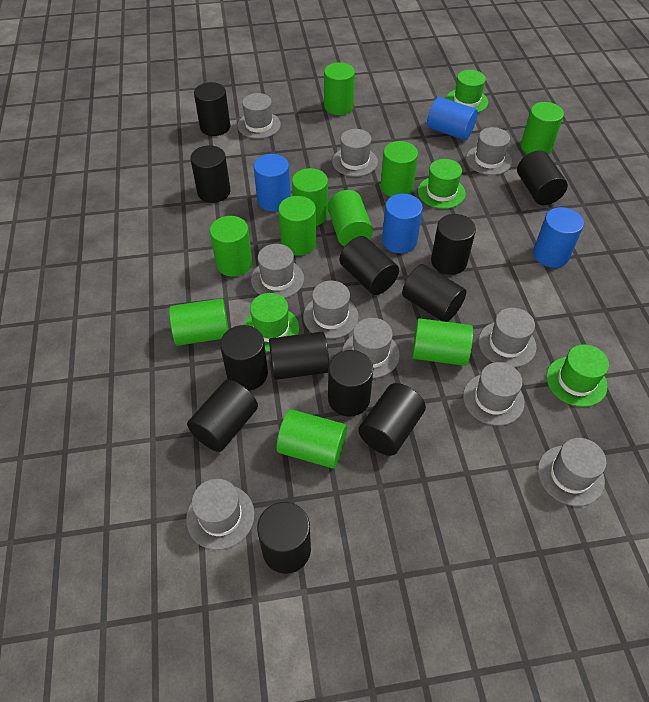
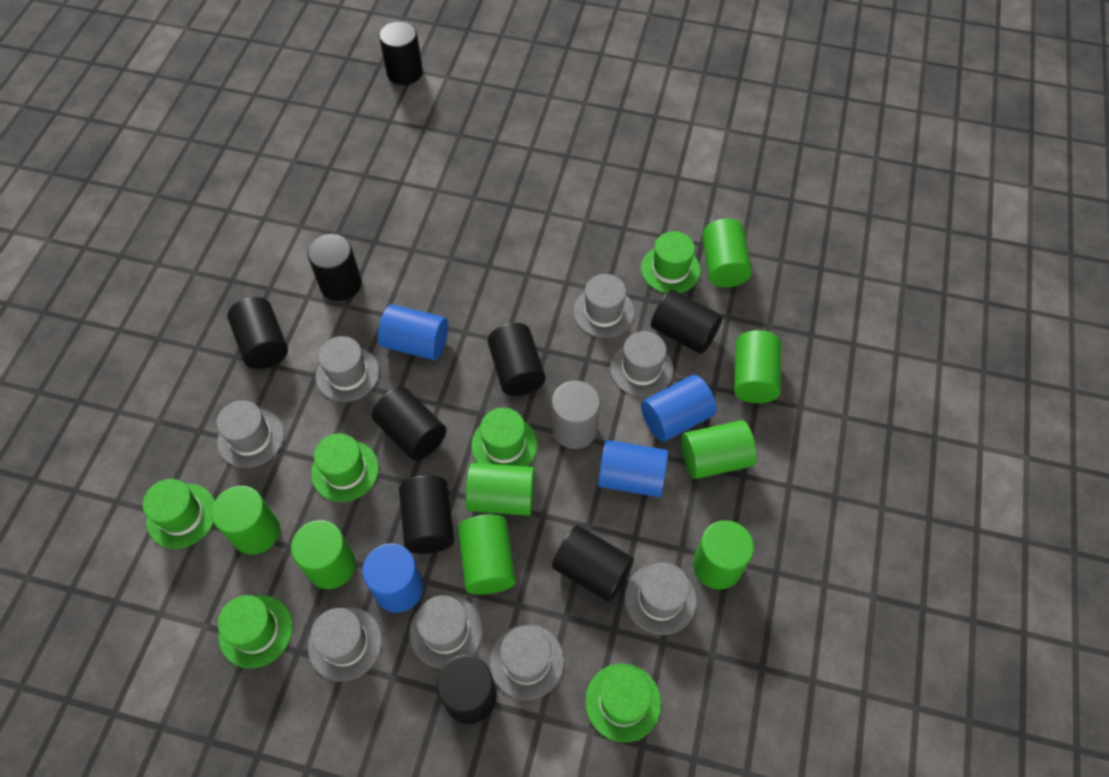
black cylinder: [187,380,258,452] [190,145,231,203] [194,82,230,136] [220,325,268,391] [257,502,311,574] [269,332,329,380] [328,350,373,417] [340,236,399,295] [358,383,426,456] [402,264,466,322] [431,214,476,275] [517,150,568,205] = 12 -> [227,297,288,369] [307,234,362,301] [372,387,446,461] [379,21,423,85] [399,475,454,554] [436,655,497,724] [488,323,546,396] [552,525,634,602] [651,290,723,354] = 9
green cylinder: [169,298,229,346] [210,216,252,277] [277,409,347,469] [278,196,316,256] [292,168,328,226] [324,63,355,115] [328,190,373,246] [380,141,418,197] [412,318,473,366] [521,102,564,154] = 10 -> [211,486,280,555] [291,520,356,589] [458,515,516,595] [466,463,535,516] [681,420,757,479] [693,520,754,589] [702,218,752,288] [734,330,781,403] = 8
green hat: [244,293,300,352] [418,159,466,209] [446,70,488,113] [546,344,609,407] = 4 -> [143,479,215,549] [218,595,293,668] [311,434,379,502] [471,408,537,467] [585,663,661,742] [641,231,701,293] = 6
grey cylinder: none = 0 -> [552,381,600,449] = 1
grey hat: [186,479,255,550] [237,93,281,139] [251,244,304,298] [303,281,359,339] [332,129,378,177] [342,318,400,378] [463,362,524,426] [466,127,512,175] [479,308,537,367] [538,438,606,506] = 10 -> [217,400,284,468] [308,607,382,681] [316,336,379,402] [409,595,483,668] [490,624,564,700] [573,274,634,338] [610,331,673,397] [625,563,697,635] = 8

